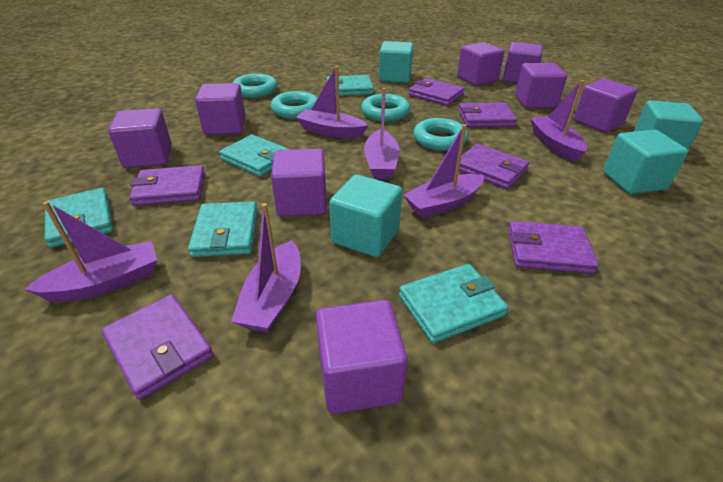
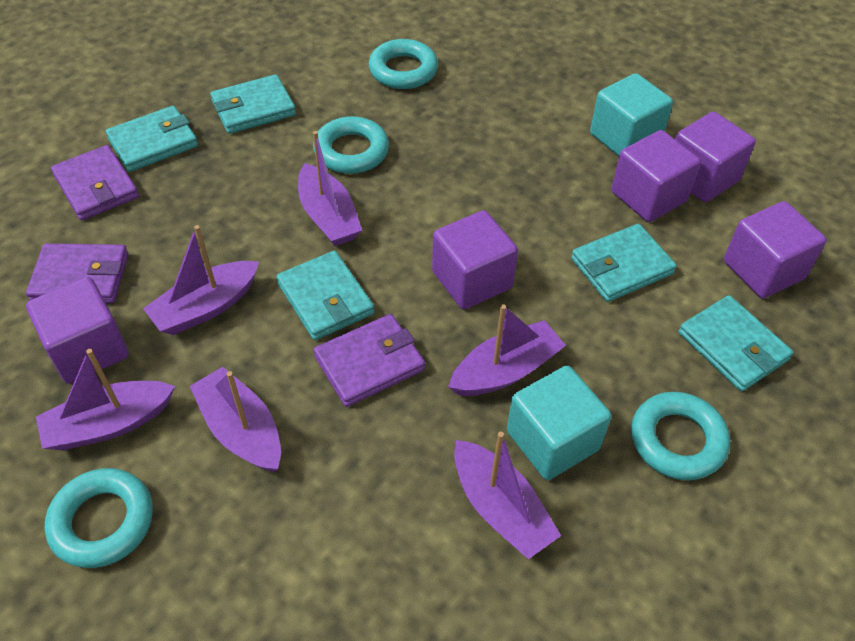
purple cube: [108,108,172,168] [195,83,246,135] [271,148,327,217] [316,300,408,414] [457,42,504,86] [503,42,543,83] [515,63,567,108] [574,78,638,133] = 8 -> [26,277,129,384] [432,210,518,309] [611,130,701,222] [675,112,756,202] [724,201,827,299] = 5
purple wallet: [101,294,214,400] [129,165,205,206] [409,78,465,106] [459,103,517,127] [459,144,529,189] [508,221,599,274] = 6 -> [26,243,128,303] [51,145,139,220] [313,314,425,407] = 3
turquoise cube: [329,175,402,257] [379,41,413,83] [603,130,688,194] [633,100,703,150] = 4 -> [507,366,611,480] [590,73,673,156] = 2

